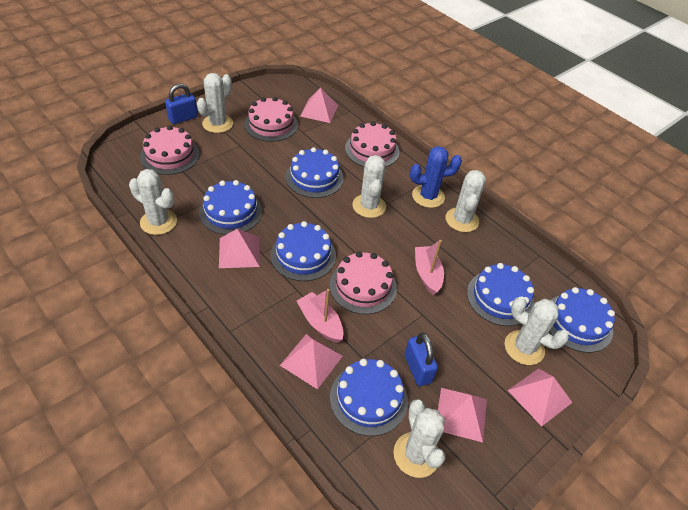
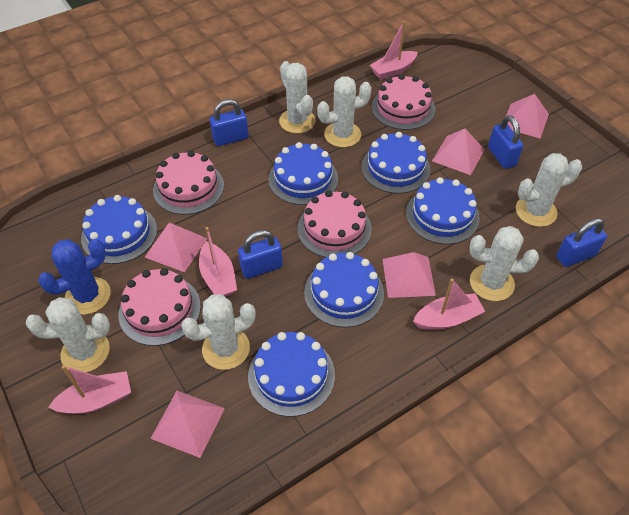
blue padlock: [165,83,198,124] [405,333,438,386] = 2 -> [210,99,249,146] [238,230,283,279] [488,115,523,169] [556,218,607,267] = 4
pink boat: [297,289,344,343] [415,240,444,295] = 2 -> [48,365,131,414] [199,227,237,297] [370,21,418,80] [413,279,485,330] = 4

